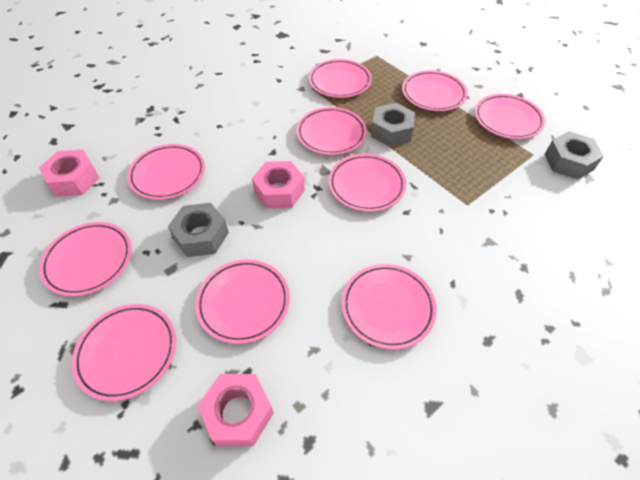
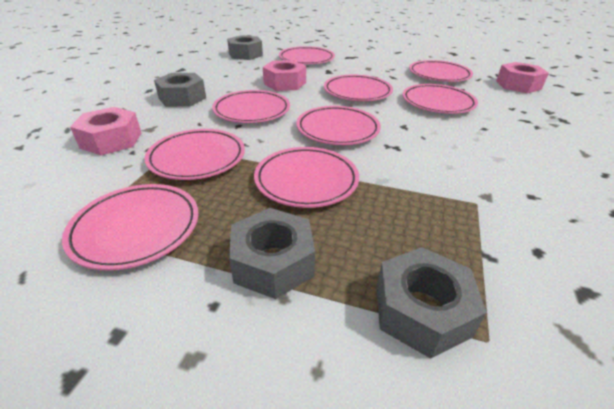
grey nut: [168,203,229,257] [371,103,415,147] [545,131,604,179] = 3 -> [154,73,206,107] [227,35,263,60] [229,208,315,299] [376,247,487,359] = 4
pink plate: [39,222,132,296] [72,304,176,401] [127,144,205,200] [195,259,290,344] [296,107,367,155] [309,59,372,98] [329,154,406,212] [342,264,437,349] [402,70,468,111] [475,94,545,139] = 10 -> [62,184,199,271] [144,129,245,180] [212,90,290,123] [254,147,359,208] [279,46,335,64] [296,106,381,145] [324,75,393,101] [402,84,478,114] [409,60,473,82] = 9

